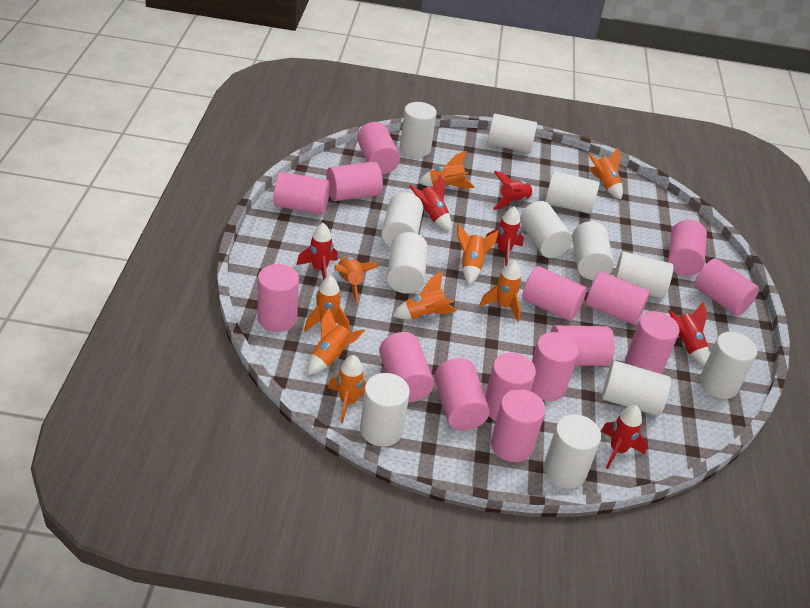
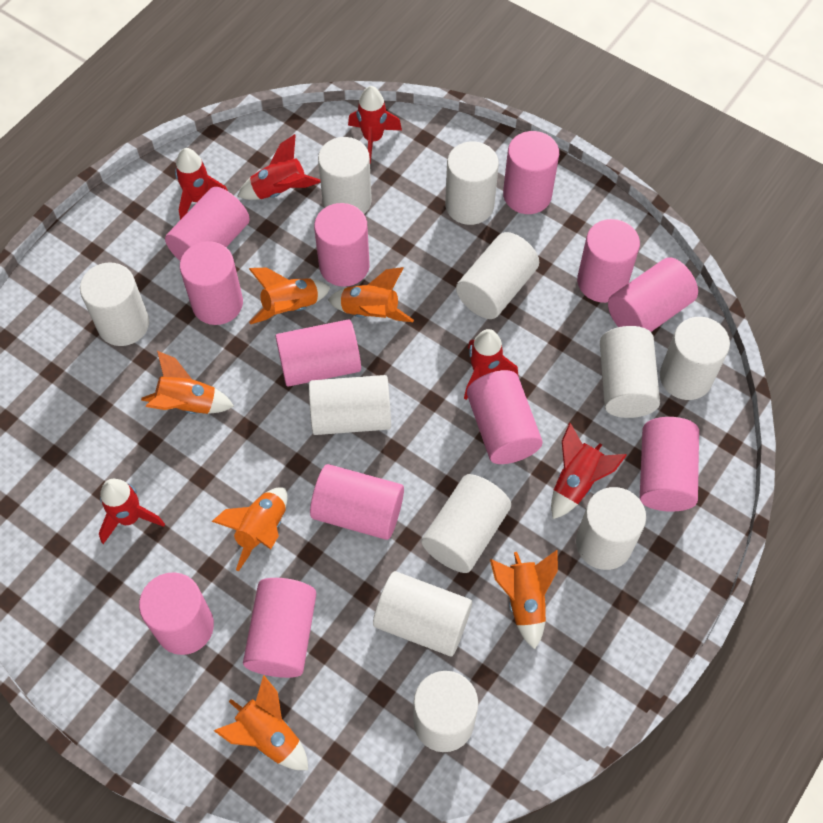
orange rocket: [304,275,350,332] [307,308,365,375] [328,355,366,423] [334,256,379,303] [393,271,457,319] [418,151,475,189] [457,224,499,285] [480,260,522,322] [588,148,623,200] = 9 -> [141,351,234,414] [211,487,288,572] [214,675,308,770] [249,268,331,324] [328,267,414,322] [490,550,558,649] = 6
pink cylinder: [258,264,299,332] [273,172,330,214] [326,161,383,201] [357,122,400,174] [379,332,434,403] [434,358,490,430] [485,353,536,421] [491,389,545,462] [522,266,587,321] [531,332,579,401] [550,325,615,366] [586,271,650,325] [625,312,680,374] [668,220,707,276] [694,258,759,316] = 15 -> [139,572,214,655] [165,187,250,261] [180,241,243,325] [243,578,316,678] [275,319,361,387] [310,464,404,540] [314,203,370,287] [467,370,543,464] [503,131,559,214] [577,219,640,303] [608,257,698,332] [640,417,699,512] = 12
white cylinder: [360,373,410,447] [381,192,423,247] [387,232,428,294] [400,102,437,157] [487,114,537,153] [520,201,572,258] [543,414,601,489] [545,171,599,214] [572,221,614,280] [602,360,671,416] [614,251,673,299] [700,332,757,399] = 12 -> [80,262,149,346] [309,375,391,435] [318,137,372,214] [373,571,472,656] [413,671,478,752] [421,474,511,573] [445,141,499,225] [456,232,539,319] [576,487,646,570] [600,326,660,418] [660,317,730,400] = 11

